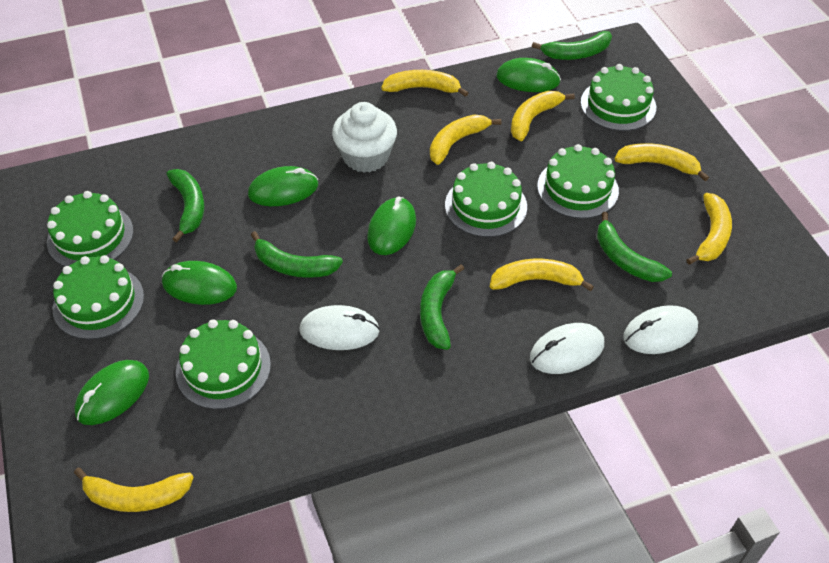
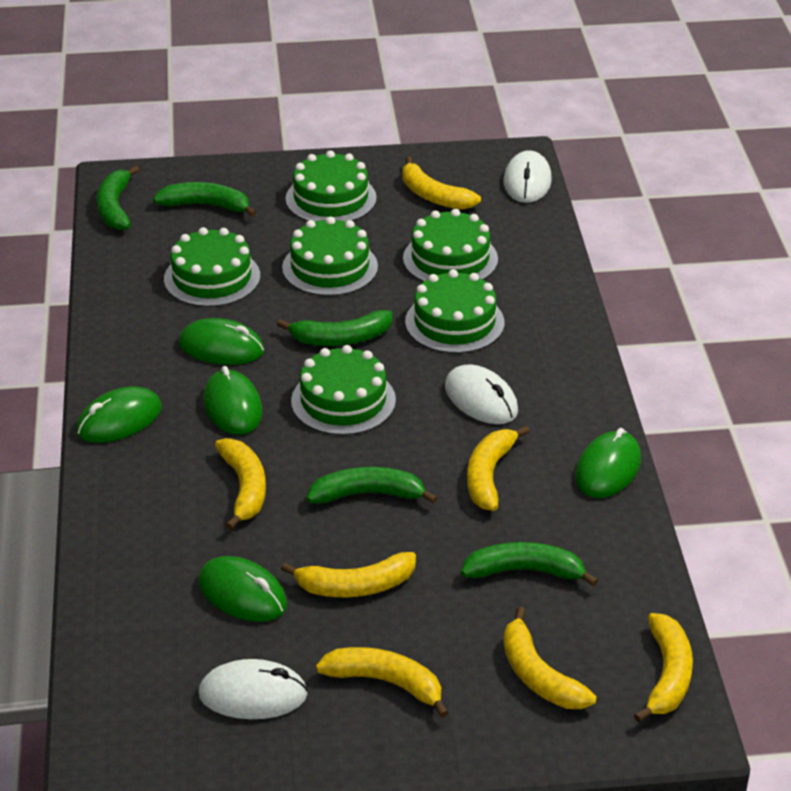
white cupcake: [332,102,397,173] = 1 -> none = 0

